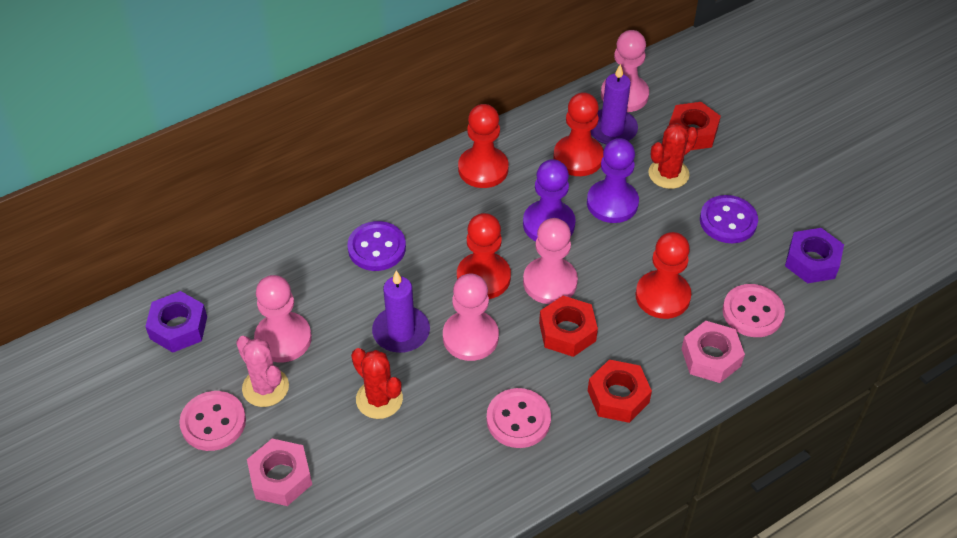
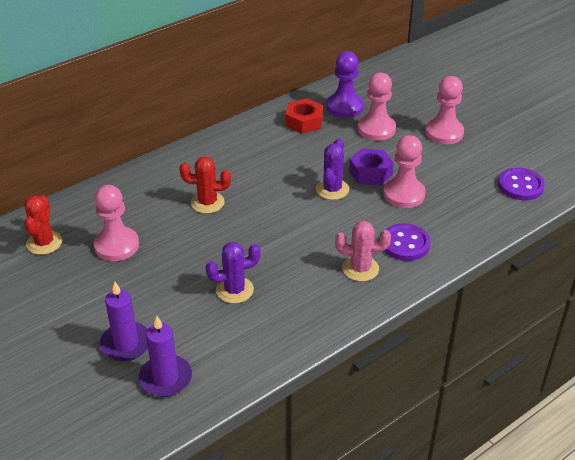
pink button: [179,391,246,451] [487,388,551,448] [723,284,785,337] = 3 -> none = 0
pink nut: [247,439,312,506] [681,321,745,383] = 2 -> none = 0
purple cactus: none = 0 -> [206,242,261,304] [316,138,349,200] = 2
purple nut: [145,291,207,353] [785,228,844,283] = 2 -> [349,148,394,186] = 1
purple pawn: [523,159,576,241] [587,138,639,223] = 2 -> [326,51,364,118] = 1
red nut: [539,296,598,357] [588,360,652,423] [669,102,721,150] = 3 -> [286,98,323,134] = 1
red pawn: [457,213,511,299] [458,104,509,188] [554,92,604,176] [636,232,691,319] = 4 -> none = 0

